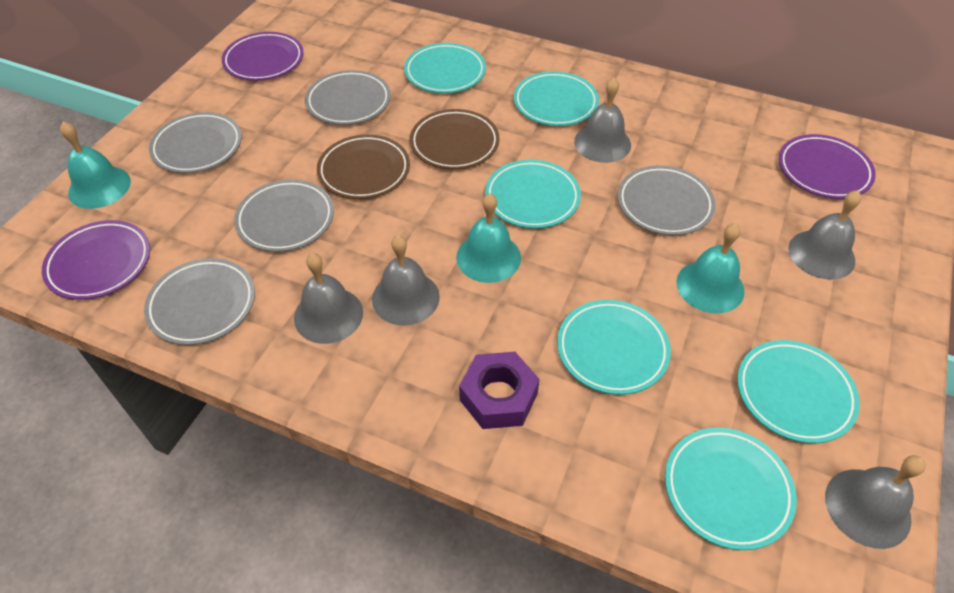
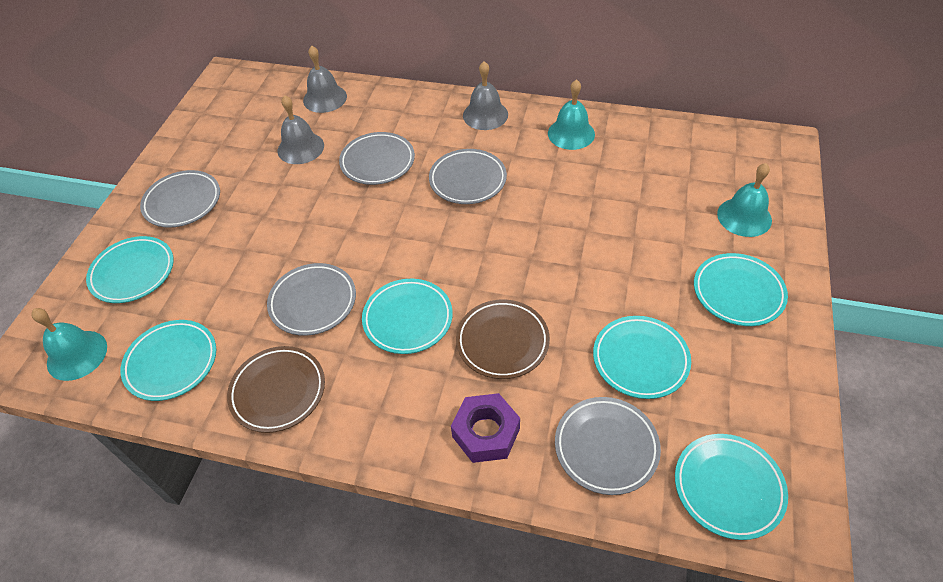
grey bell: [294,253,363,344] [372,235,440,326] [574,78,631,163] [788,190,862,280] [825,455,926,549] = 5 -> [278,95,324,164] [303,45,347,113] [463,61,508,130] = 3
purple plate: [42,220,150,300] [222,32,303,81] [779,134,876,199] = 3 -> none = 0

